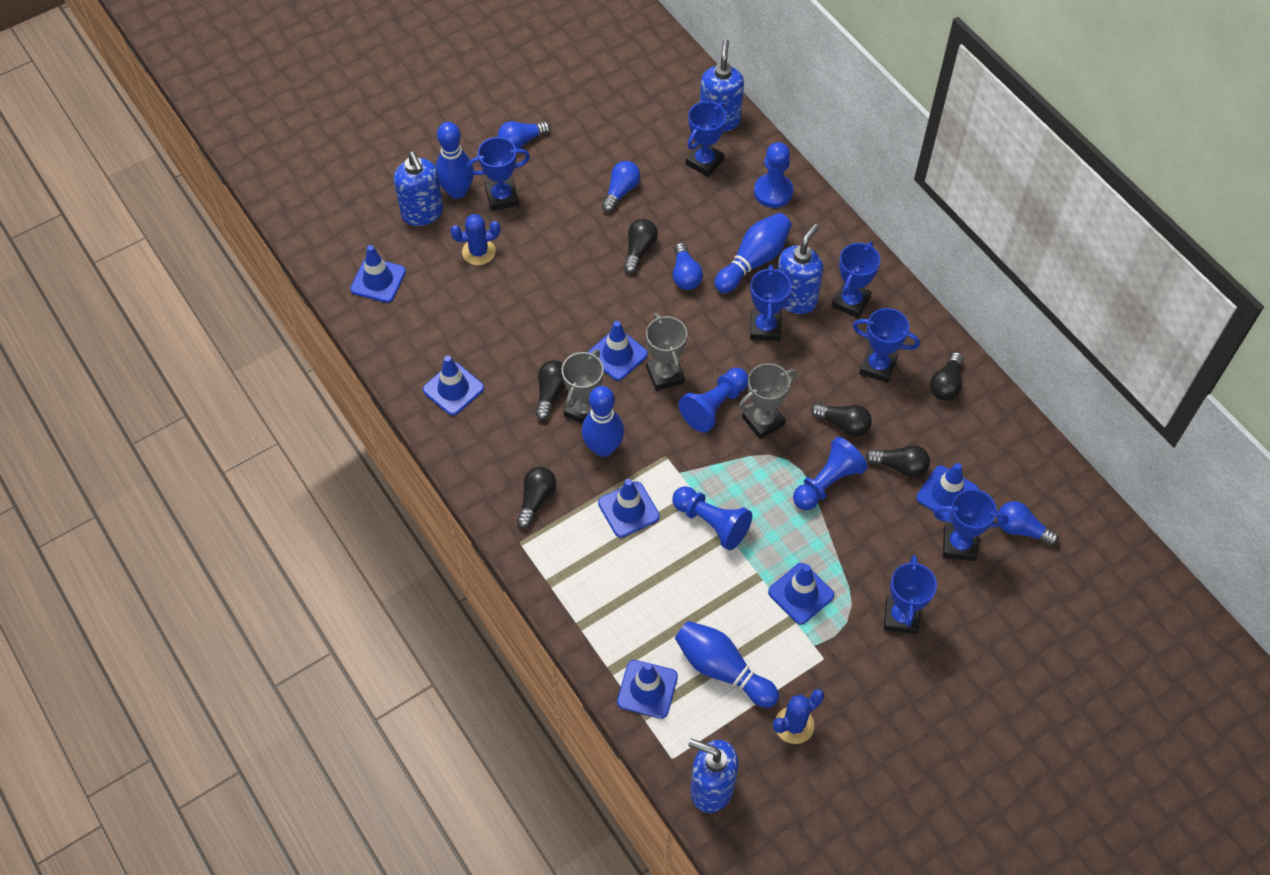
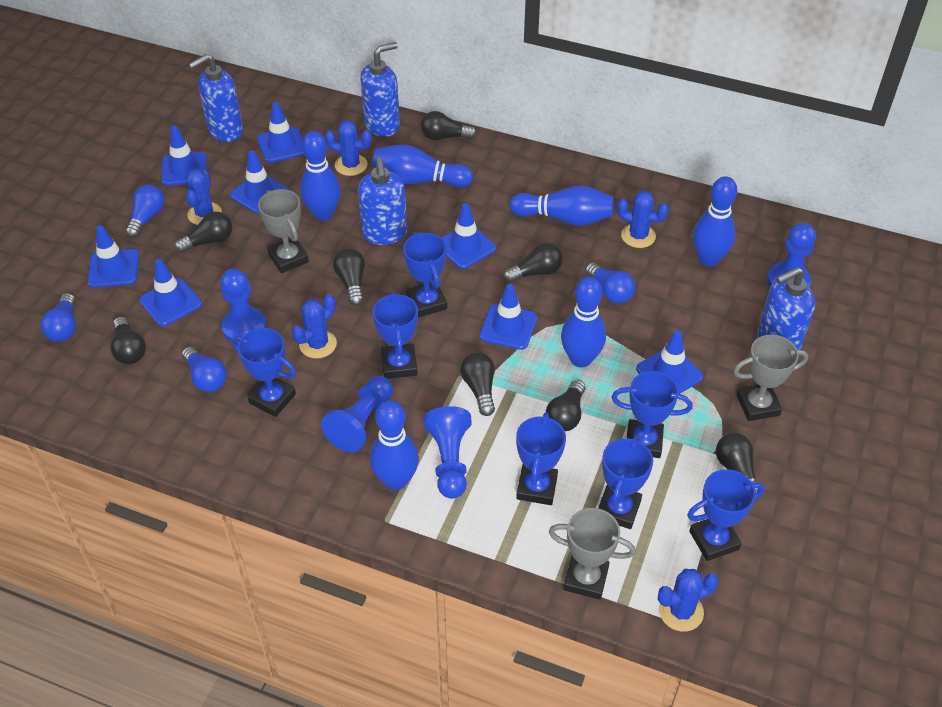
black light bulb: [517,467,556,528] [535,360,566,420] [623,219,658,274] [811,403,872,437] [865,445,930,478] [930,352,964,401] = 6 -> [110,317,146,364] [174,211,232,253] [333,248,365,306] [421,111,477,140] [460,352,495,416] [503,243,562,283] [546,380,586,431] [716,433,760,501] = 8
blue bowling pin: [435,122,474,199] [582,386,624,457] [675,621,779,708] [714,213,792,293] = 4 -> [300,131,341,221] [370,400,419,490] [372,145,473,187] [509,185,614,226] [561,277,606,367] [693,176,737,267] = 6
blue cactus: [450,214,501,265] [773,689,824,744] = 2 -> [186,168,222,225] [292,294,337,359] [325,120,372,176] [617,191,669,248] [658,569,719,632] = 5
blue traffic cone: [350,245,406,303] [423,356,484,416] [588,321,648,381] [598,479,660,538] [617,660,678,719] [768,563,834,624] [916,463,979,518] = 7 -> [87,225,139,288] [139,259,202,326] [161,126,207,186] [230,150,288,214] [257,102,305,163] [442,203,496,269] [480,284,537,350] [636,330,703,394] = 8

